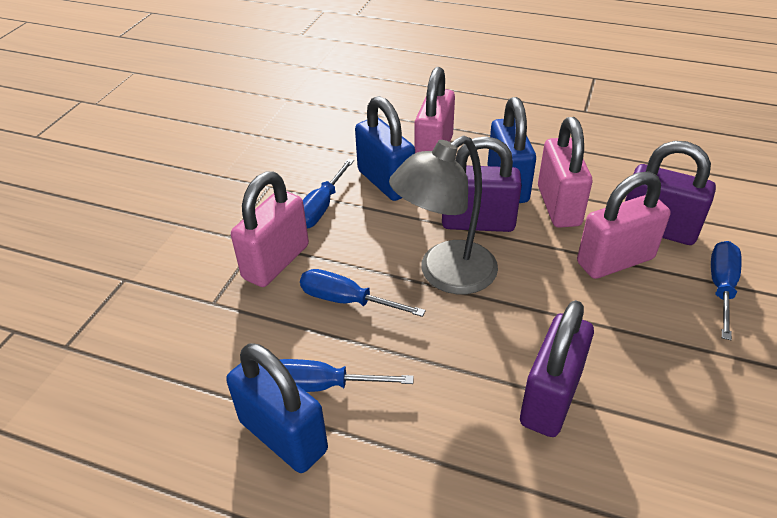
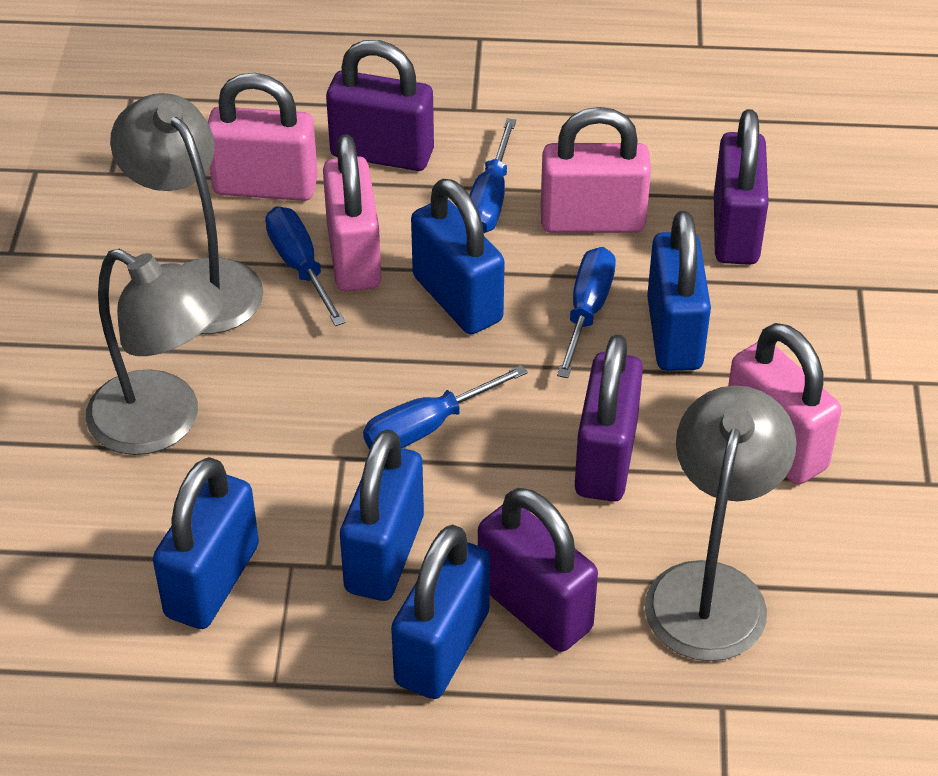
blue padlock: [226,343,328,473] [355,96,415,201] [487,97,536,203] = 3 -> [153,457,259,629] [340,429,424,601] [391,525,490,699] [411,179,505,334] [647,210,711,371] = 5
grey lamp: [389,136,498,294] = 1 -> [86,249,224,455] [110,93,263,334] [645,385,797,661] = 3
purple padlock: [442,136,522,232] [520,300,594,437] [625,141,716,245] = 3 -> [326,40,434,171] [478,488,598,652] [575,334,643,502] [714,109,769,265] = 4

